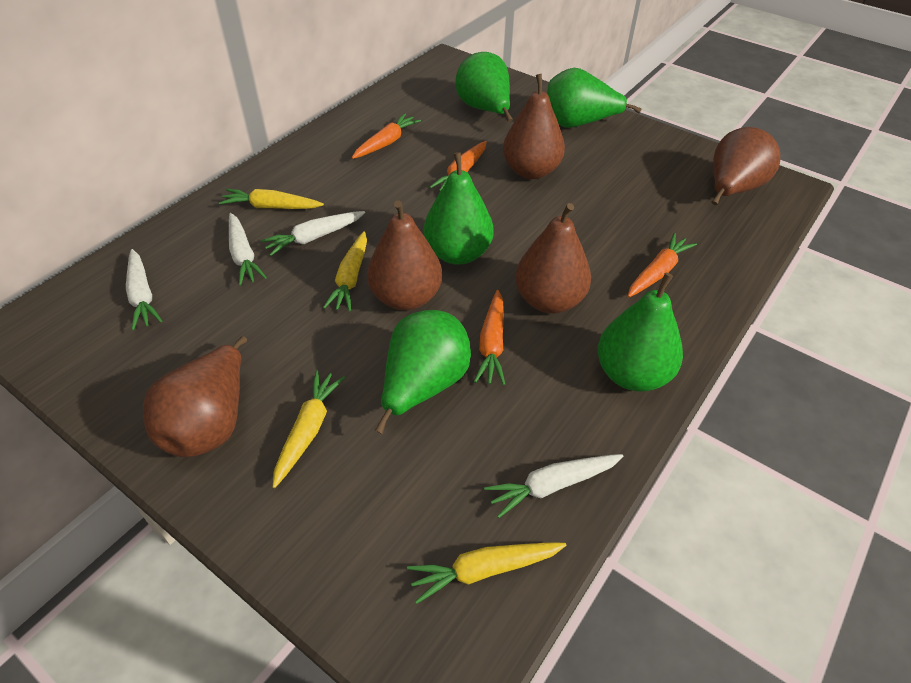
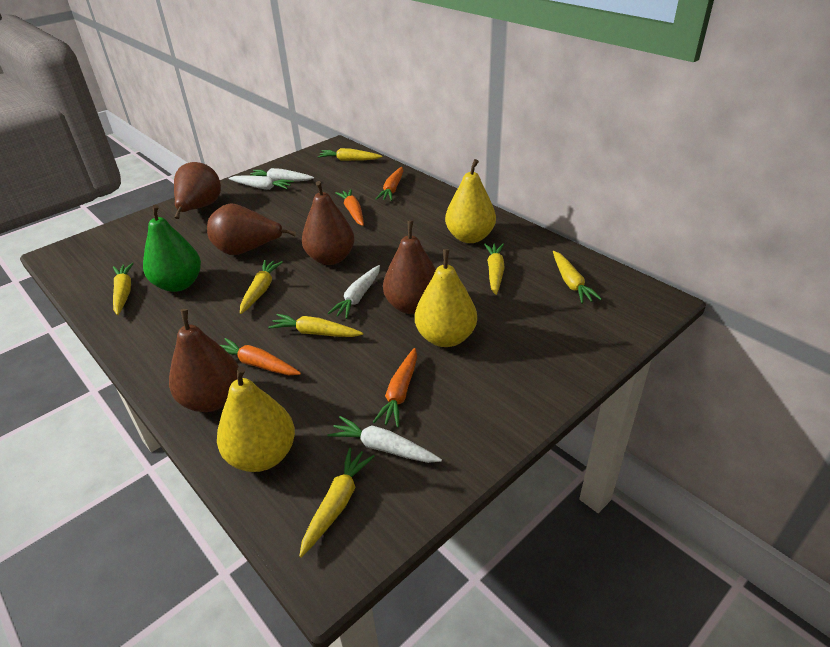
green pear: [375,310,471,434] [424,152,494,265] [455,52,513,122] [547,68,642,128] [597,273,683,392] = 5 -> [143,205,201,292] = 1
yellow carrot: [219,189,324,209] [273,370,345,488] [323,231,367,312] [407,542,567,604] = 4 -> [113,263,134,315] [240,260,283,314] [268,314,363,337] [299,448,375,558] [318,148,383,161] [484,244,505,295] [553,251,602,304] = 7
yellow pear: none = 0 -> [217,366,295,472] [415,249,477,347] [445,159,496,243] = 3

